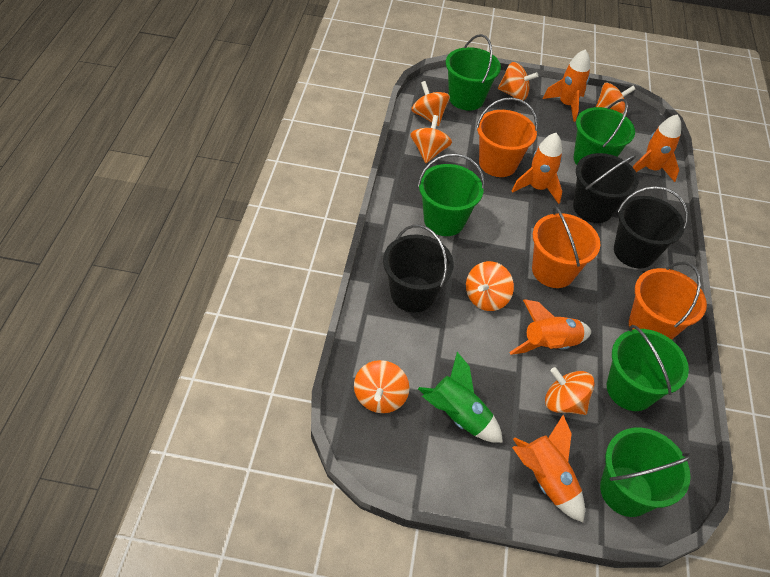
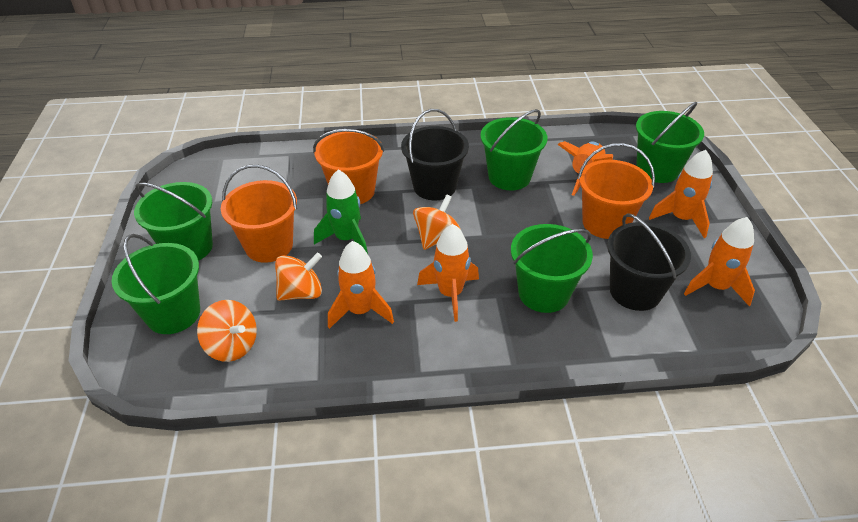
black bucket: [383,225,454,313] [573,153,639,223] [614,186,688,268] = 3 -> [401,109,469,200] [607,213,691,311] = 2
orange spinning top: [354,360,409,413] [410,115,452,163] [411,81,450,126] [466,261,514,311] [498,62,538,101] [545,367,595,415] [596,83,636,114] = 7 -> [197,300,257,362] [275,252,322,301] [413,194,461,250] = 3

